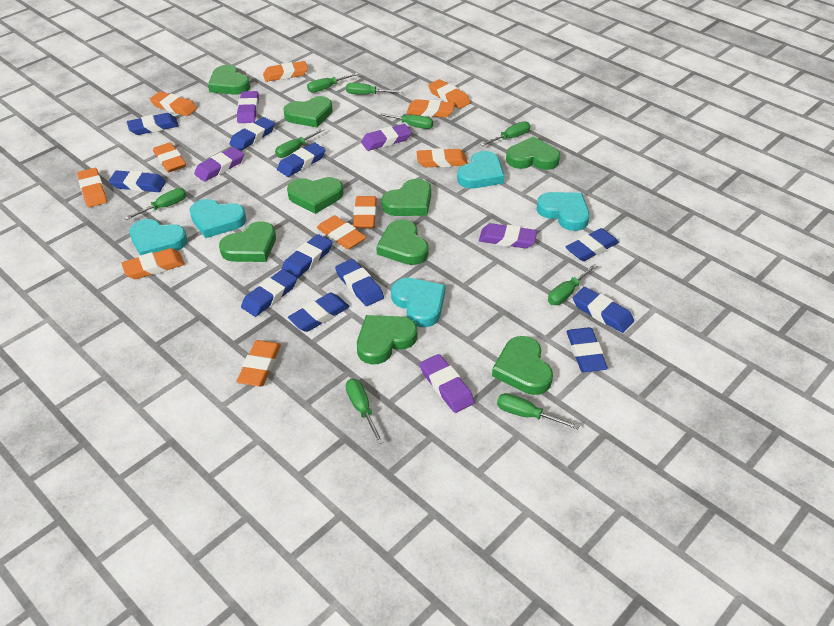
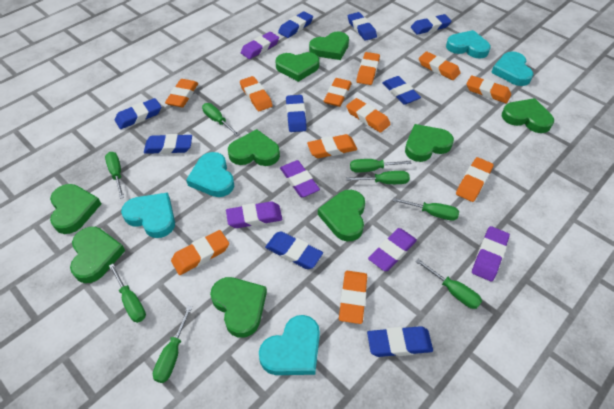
blue eraser: [109,170,166,192] [127,113,179,135] [230,117,275,151] [241,269,297,317] [277,143,326,177] [281,234,332,279] [288,293,350,332] [335,259,384,306] [566,228,619,261] [567,327,608,372] [573,287,634,333] = 11 -> [115,98,161,129] [144,134,192,154] [265,231,323,269] [278,11,313,38] [286,95,307,132] [348,12,377,41] [367,326,433,357] [382,76,421,105] [411,14,451,35] = 9
green screwdriver: [124,188,187,220] [275,128,325,158] [307,73,359,93] [346,83,402,95] [346,379,384,444] [377,112,433,129] [480,121,530,146] [497,393,580,429] [548,264,597,305] = 9 -> [105,152,124,199] [109,264,146,323] [153,306,192,383] [202,103,240,136] [346,171,410,184] [350,159,412,173] [392,198,459,221] [416,259,482,309] = 8

